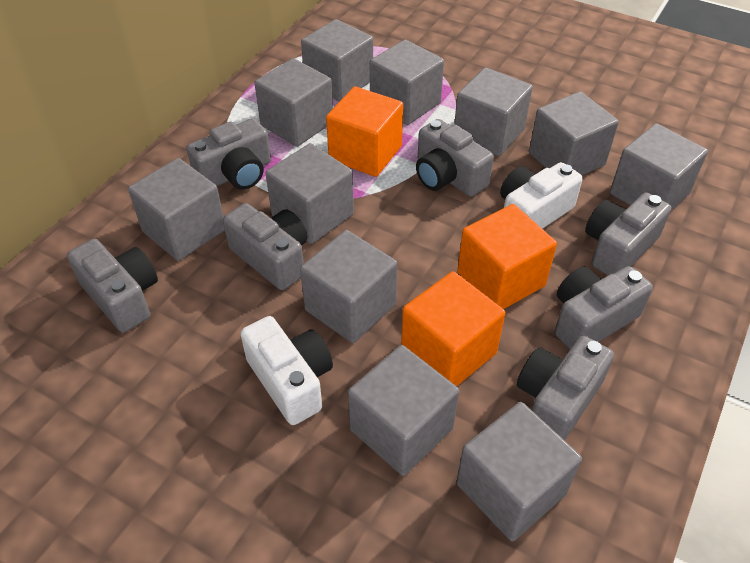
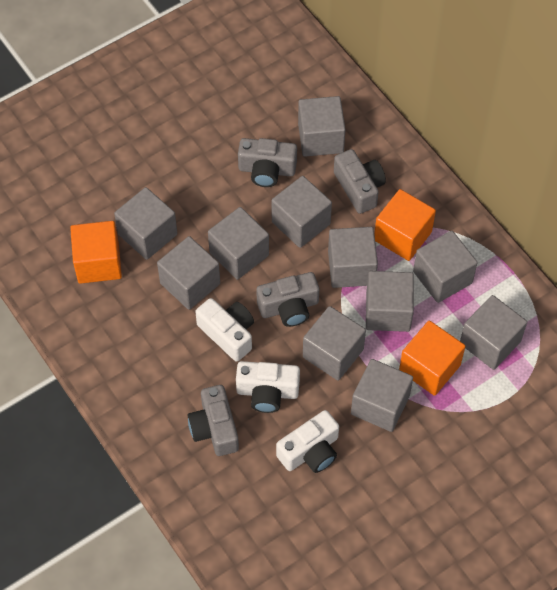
grey camera: [67,239,158,333] [186,118,271,190] [223,203,307,290] [416,119,494,197] [517,336,614,440] [555,266,653,349] [585,193,671,275] = 7 -> [188,385,239,456] [238,138,297,187] [256,272,319,327] [334,149,386,214] = 4
white camera: [240,316,333,425] [500,162,583,229] = 2 -> [195,298,254,362] [236,361,300,413] [276,410,339,473] = 3

